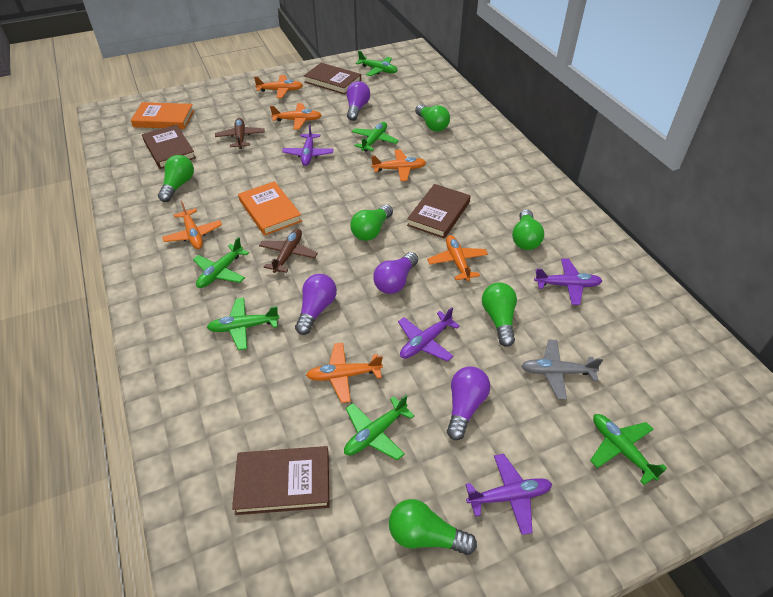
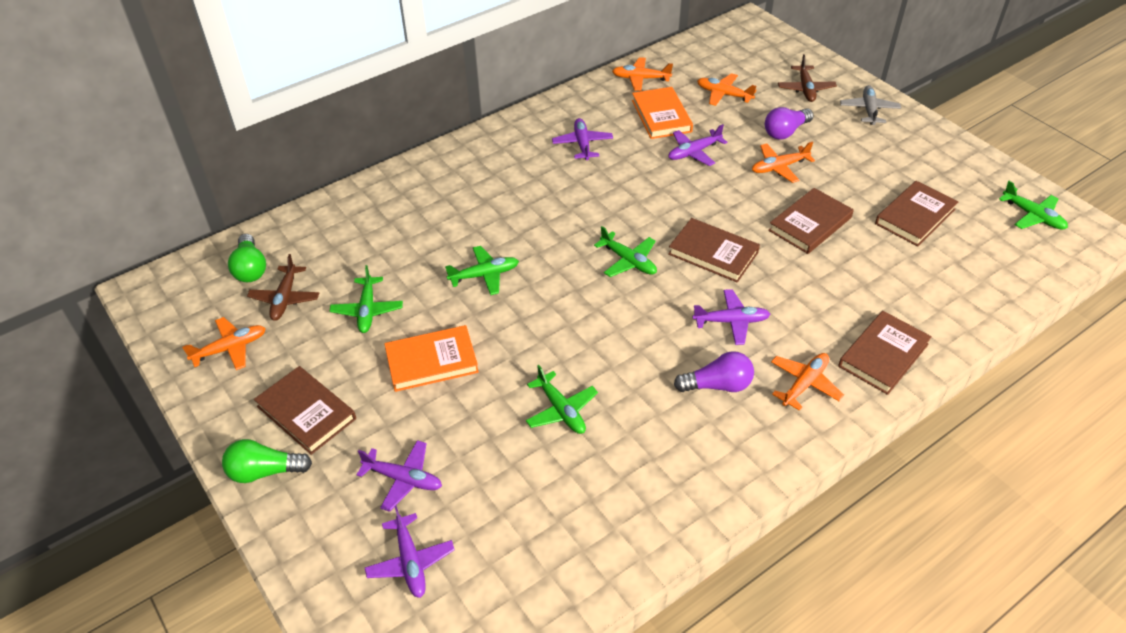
brown book: [142,124,196,169] [232,446,329,515] [304,63,361,95] [407,184,470,239] = 4 -> [254,366,356,455] [668,218,760,283] [768,188,854,254] [838,311,932,395] [875,181,958,246] = 5
green light bulb: [158,155,194,202] [350,204,393,241] [389,499,477,555] [415,104,450,132] [482,282,517,347] [512,209,544,250] = 6 -> [222,439,312,483] [228,234,266,282] = 2
green plane: [193,237,249,288] [207,298,280,350] [344,395,415,460] [352,122,399,152] [356,51,398,76] [590,414,667,485] = 6 -> [330,265,403,333] [445,246,519,295] [526,365,598,434] [594,226,657,277] [999,181,1068,230] = 5
orange plane: [162,201,222,249] [254,75,303,98] [270,103,322,130] [306,343,383,403] [371,150,426,181] [427,235,488,281] = 6 -> [182,317,266,370] [612,57,673,91] [697,73,757,106] [752,142,815,183] [771,353,844,411] = 5
purple light bulb: [295,274,337,335] [346,81,370,121] [373,252,418,294] [447,366,490,440] = 4 -> [674,351,754,392] [765,107,814,140] = 2
purple plane: [282,124,333,166] [398,307,460,362] [465,454,552,535] [534,258,602,305] = 4 -> [357,440,442,512] [365,506,455,598] [552,118,613,160] [668,124,727,166] [692,289,770,345] = 5

